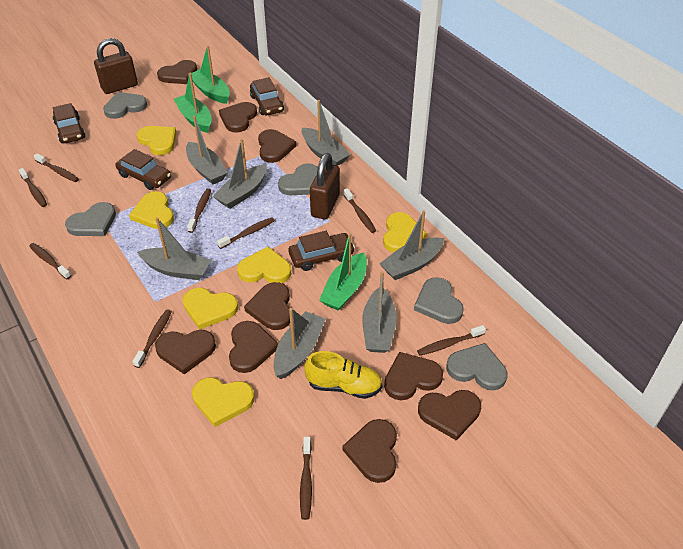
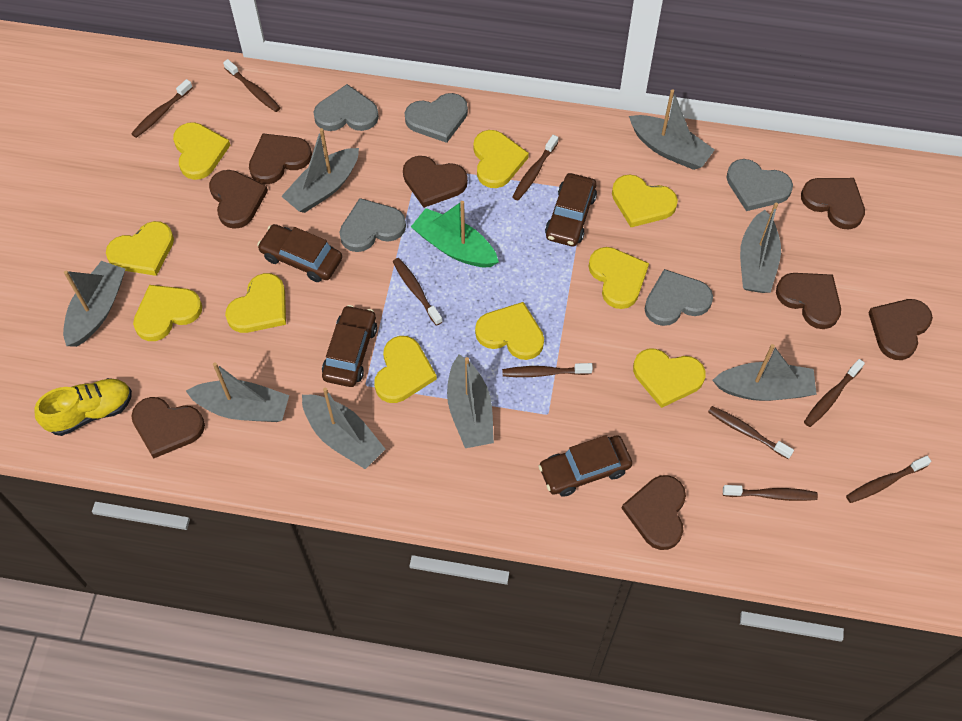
brown heart: [155,330,216,374] [157,60,197,84] [219,102,257,133] [229,321,278,373] [244,282,290,330] [258,129,297,163] [342,419,397,483] [384,352,443,400] [418,390,481,441] = 9 -> [131,397,205,459] [209,170,268,229] [249,133,312,184] [403,156,468,208] [622,475,686,550] [776,273,841,329] [801,178,865,229] [868,299,933,360] = 8
brown padlock: [94,38,138,94] [310,153,340,219] = 2 -> none = 0
green boat: [174,73,212,133] [188,46,230,104] [319,233,367,311] = 3 -> [411,201,499,267] = 1
grey boat: [137,217,211,280] [186,115,227,185] [213,139,267,209] [274,308,325,379] [302,100,351,166] [362,272,397,353] [379,210,444,280] = 7 -> [63,261,125,347] [186,362,289,422] [281,128,359,213] [302,388,386,469] [447,354,494,448] [629,89,715,170] [712,344,817,401] [740,203,781,293] = 8
yellow heart: [129,191,174,229] [137,126,177,155] [182,288,238,330] [192,377,254,427] [237,247,291,283] [383,212,427,252] = 6 -> [106,221,174,276] [133,285,202,341] [173,122,230,180] [225,273,286,333] [374,336,437,403] [474,130,529,188] [475,302,544,360] [589,247,649,309] [612,174,678,227] [633,349,706,408] = 10

